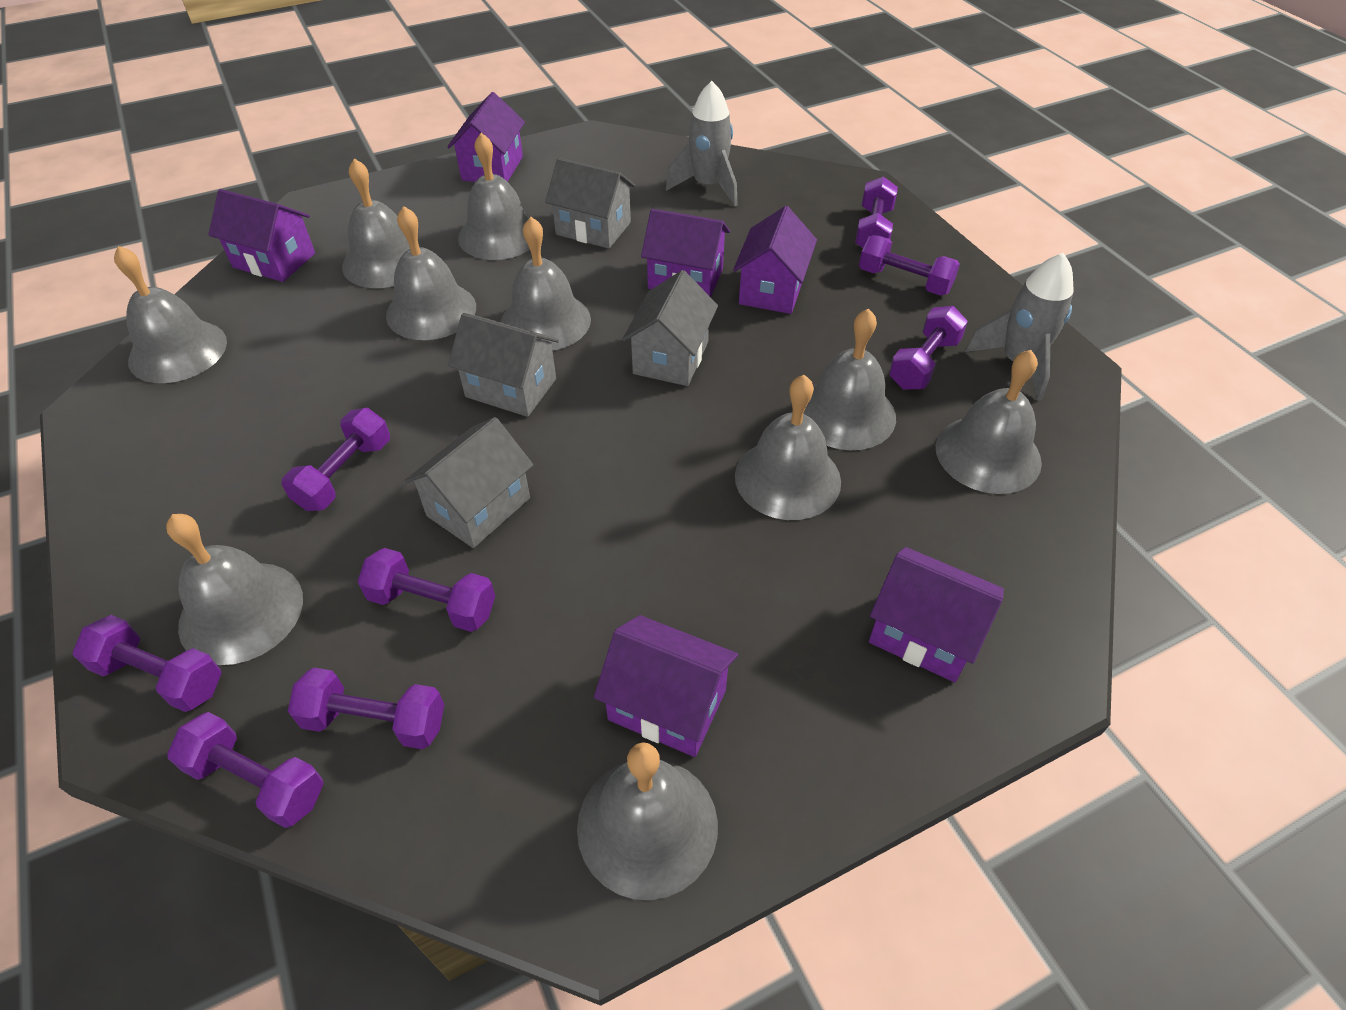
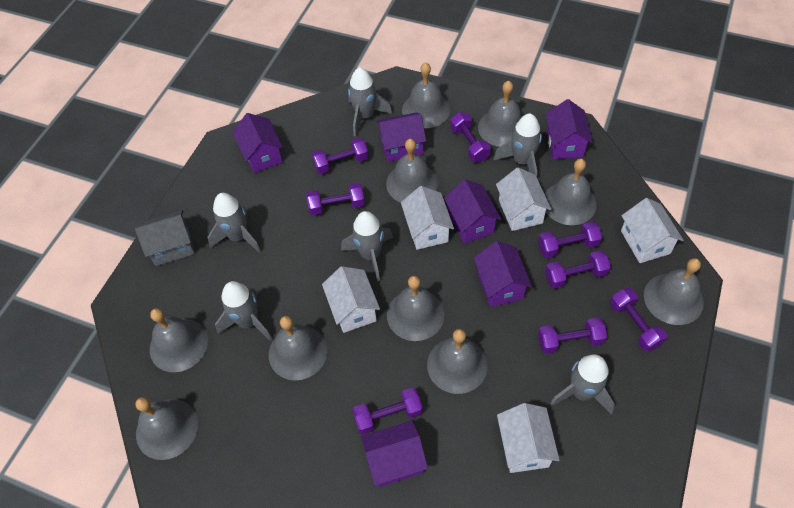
grey house: [405,417,533,548] [448,313,559,417] [545,158,635,249] [622,270,718,386] = 4 -> [135,210,195,266] = 1
grey rocket: [666,81,737,206] [965,253,1074,401] = 2 -> [207,193,261,253] [215,281,272,342] [341,211,393,281] [348,67,392,136] [494,113,542,177] [550,354,615,415] = 6
white house: none = 0 -> [322,266,380,333] [401,186,454,250] [496,167,551,231] [497,403,560,473] [621,198,683,263] = 5

